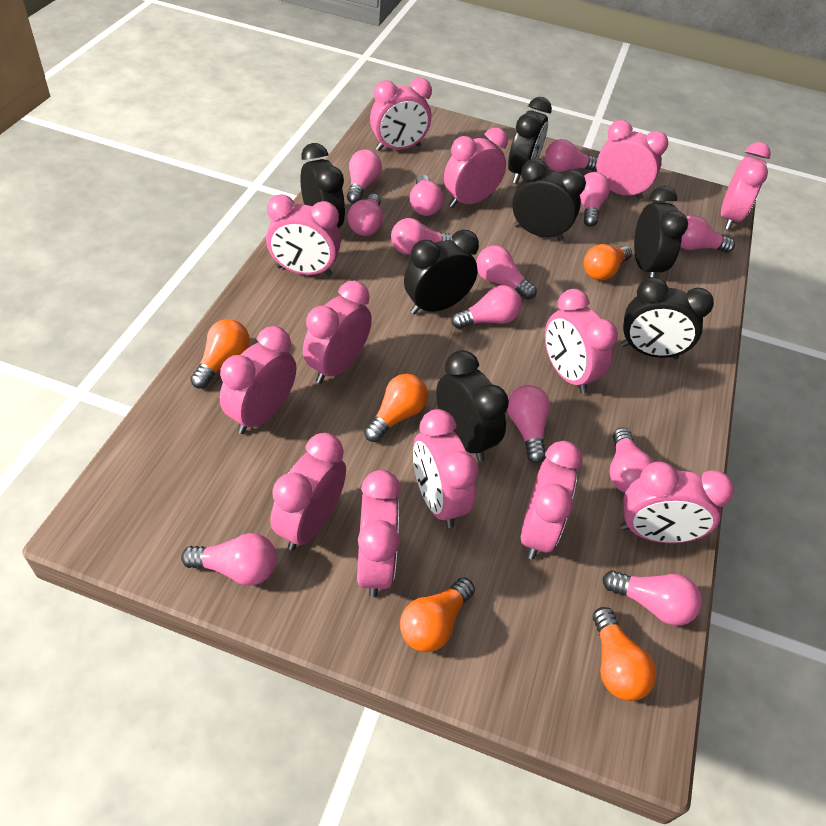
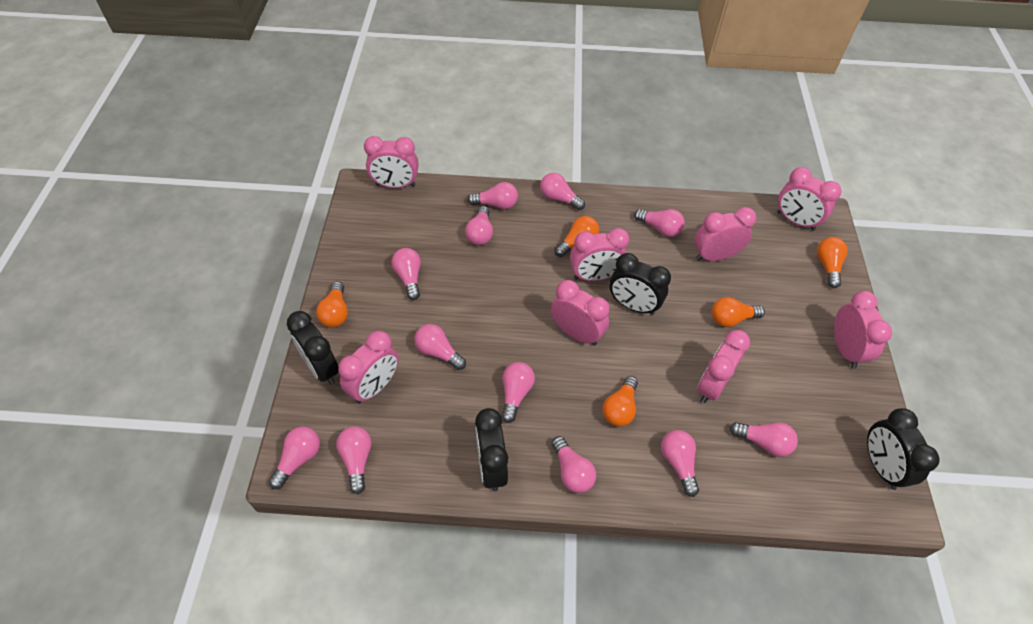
black clock: [300,143,345,228] [404,230,479,314] [436,350,509,461] [508,97,552,184] [512,159,586,241] [621,277,714,360] [634,186,688,278] = 7 -> [287,311,339,385] [475,408,508,491] [609,253,671,315] [867,408,940,490] = 4
pink clock: [220,326,296,434] [266,194,341,276] [270,433,346,551] [303,280,372,384] [357,470,401,597] [370,78,432,151] [413,409,479,528] [444,128,508,208] [521,441,583,559] [545,289,618,394] [597,120,668,200] [621,462,734,543] [721,142,771,230] = 13 -> [338,331,399,404] [364,136,419,188] [551,280,610,346] [570,228,629,281] [694,207,756,261] [697,330,750,403] [777,167,841,231] [834,291,892,369] = 8
pink light bulb: [181,533,277,586] [347,149,382,204] [348,194,383,236] [391,218,453,255] [410,175,444,216] [451,285,522,329] [476,245,537,300] [507,385,550,463] [545,139,598,172] [580,172,610,227] [602,570,702,626] [610,427,654,493] [680,215,735,253] = 13 -> [269,427,320,489] [336,426,372,494] [391,248,421,300] [414,324,466,370] [465,206,493,245] [467,182,518,209] [502,362,535,423] [540,173,585,210] [551,436,596,493] [634,209,685,237] [661,430,699,497] [729,422,798,457] = 12

